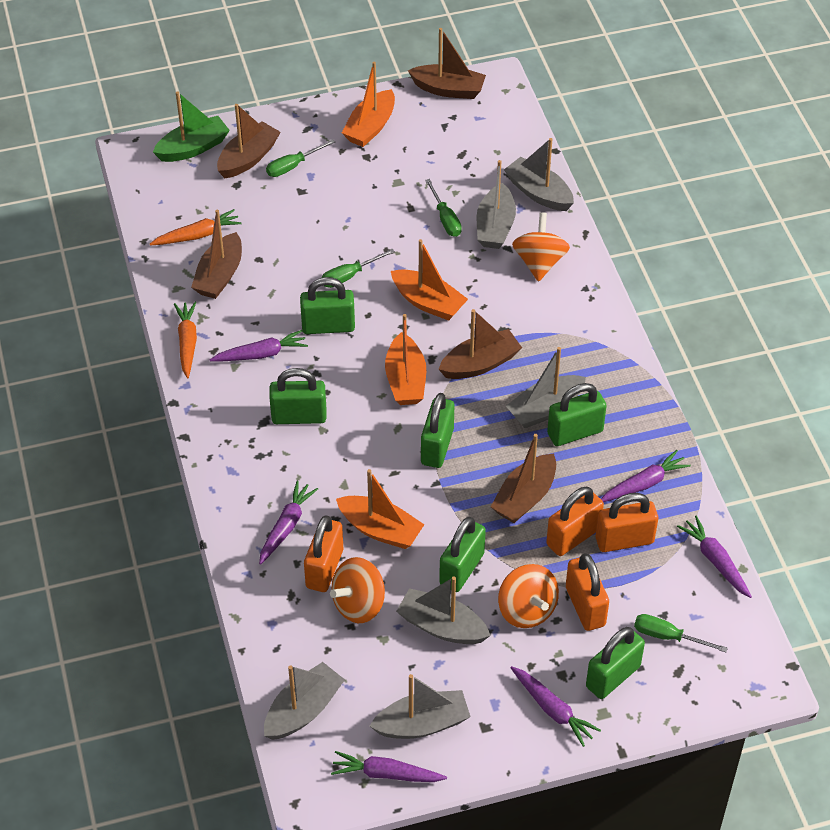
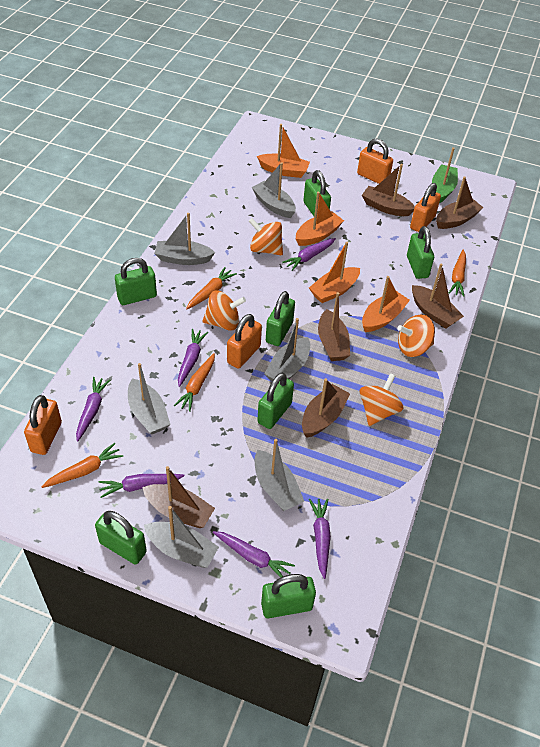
brown boat: [191,209,242,299] [217,104,281,179] [408,28,486,99] [439,309,522,379] [491,434,556,523] = 5 -> [142,466,215,528] [302,378,350,438] [318,292,350,361] [362,164,415,216] [412,263,464,329] [436,176,484,229] = 6
green padlock: [269,368,326,424] [300,277,355,334] [421,393,454,468] [439,517,486,592] [547,383,607,446] [586,627,645,699] = 6 -> [95,511,147,565] [115,258,157,305] [257,372,294,429] [261,574,316,618] [266,291,295,346] [303,170,331,216] [407,226,434,279] = 7
green screwdriver: [266,139,335,177] [321,249,395,288] [425,179,462,237] [634,614,728,652] = 4 -> none = 0
orange carrot: [150,209,242,245] [174,302,197,378] = 2 -> [41,443,123,488] [174,353,215,412] [186,267,237,309] [449,250,466,297] = 4
orange spinning top: [330,557,385,623] [498,564,559,628] [512,212,570,282] = 3 -> [203,290,246,331] [249,218,283,255] [360,373,403,426] [397,314,435,357] = 4

